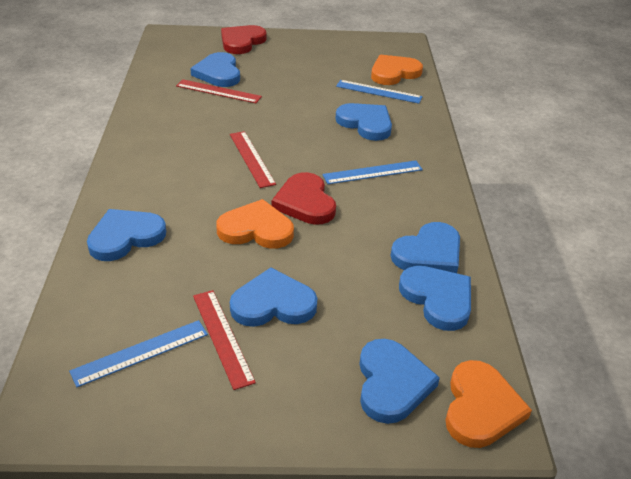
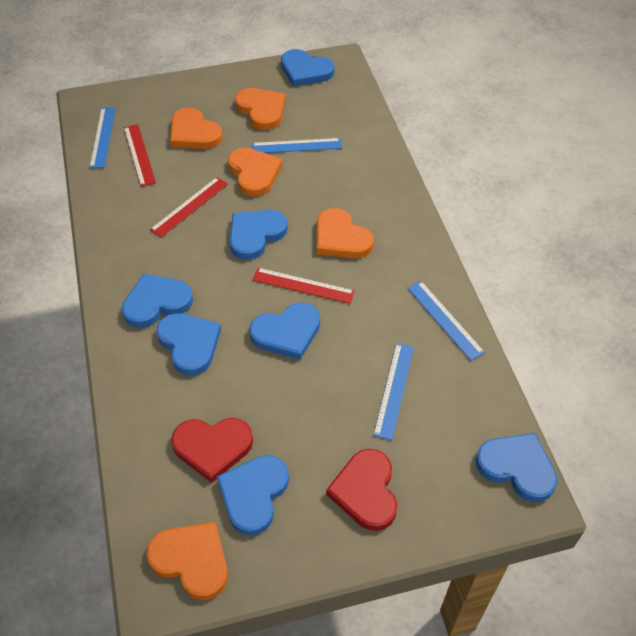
blue ruler: [69,320,208,387] [323,160,423,184] [336,80,423,104] = 3 -> [89,108,116,168] [252,138,342,153] [373,343,414,440] [408,281,485,360] = 4
orange heart: [216,199,294,249] [371,54,423,85] [446,360,532,448] = 3 -> [147,522,228,600] [170,107,223,149] [228,148,282,197] [235,88,286,130] [317,208,374,258] = 5

